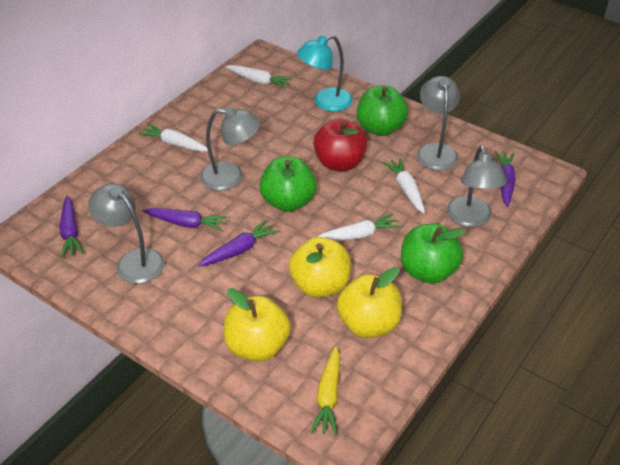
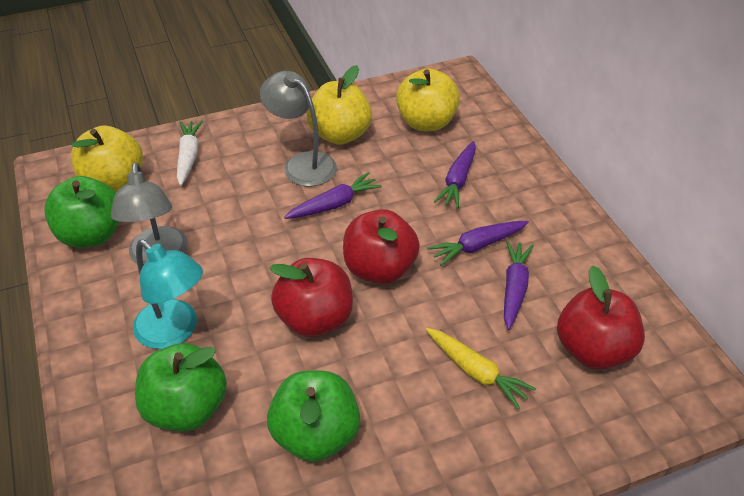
grey lamp: [88,183,165,284] [200,106,260,191] [417,76,460,171] [447,145,507,227] = 4 -> [111,163,188,264] [260,71,337,187] = 2
red apple: [313,119,367,171] = 1 -> [270,258,353,337] [343,209,420,284] [557,266,645,370] = 3
white carrot: [138,123,208,152] [226,65,293,89] [318,213,400,241] [383,158,425,214] = 4 -> [177,120,203,186] = 1

